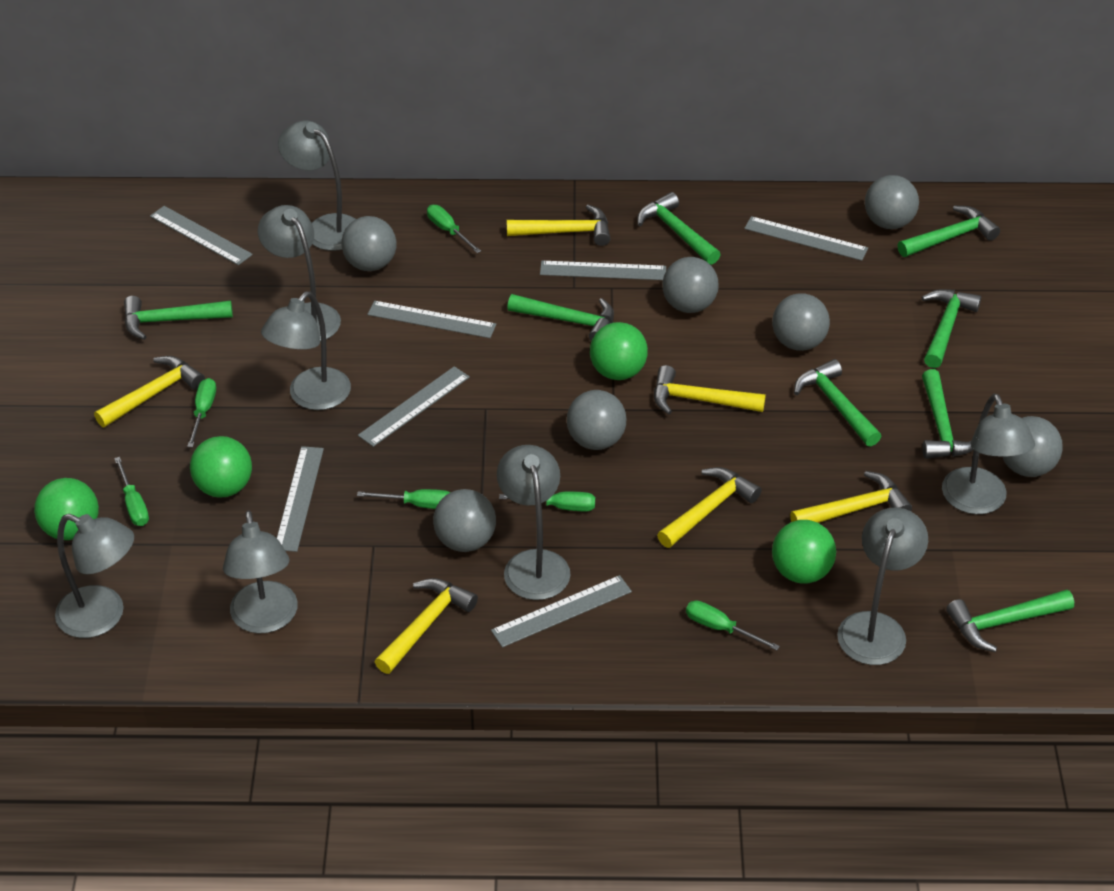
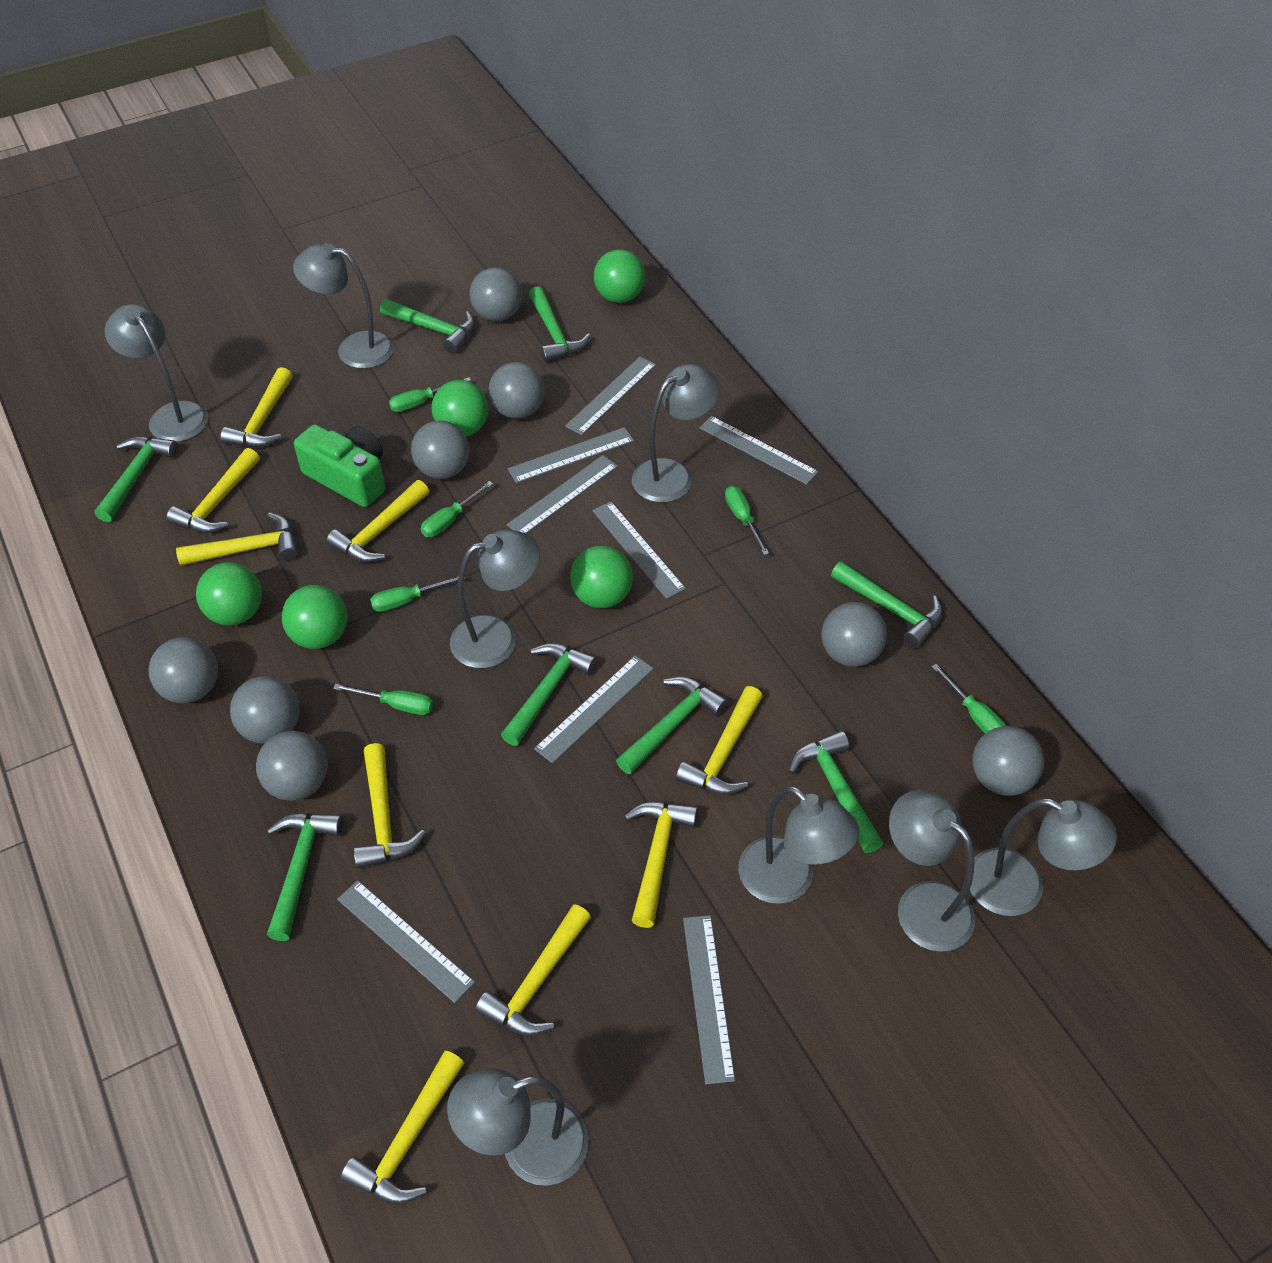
green ball: [34,478,99,540] [190,436,252,498] [590,322,648,380] [772,520,836,583] = 4 -> [196,562,262,626] [282,585,347,649] [432,380,489,436] [570,546,633,608] [594,249,645,303] = 5
green camera: none = 0 -> [294,424,386,507] = 1
grey ball: [342,216,396,271] [433,489,496,552] [567,390,626,450] [662,257,719,313] [772,293,830,351] [865,175,919,229] [1002,416,1063,477] = 7 -> [149,637,218,703] [230,676,300,744] [256,731,328,801] [411,420,470,479] [470,267,522,321] [488,362,545,419] [821,602,887,667] [973,726,1044,796] = 8
grey ruler: [150,206,253,265] [277,446,324,552] [358,366,470,447] [367,301,496,338] [491,575,632,648] [540,261,666,280] [744,216,868,261] = 7 -> [337,880,475,1003] [507,427,634,483] [507,455,618,534] [534,656,653,763] [565,357,656,435] [592,502,686,599] [683,915,735,1084] [699,416,819,485] = 8
yellow hammer: [94,356,205,427] [375,578,478,674] [507,205,611,246] [654,365,766,414] [657,467,762,548] [790,471,912,523] = 6 -> [166,448,260,533] [176,513,298,566] [220,367,293,447] [326,480,429,562] [341,1050,464,1205] [354,743,426,869] [475,904,591,1036] [624,802,698,928] [676,686,763,795] = 9

